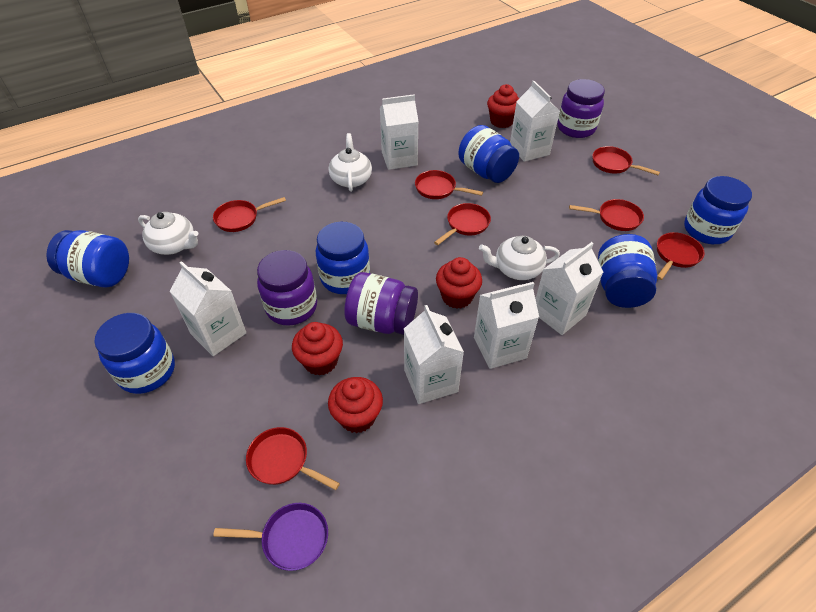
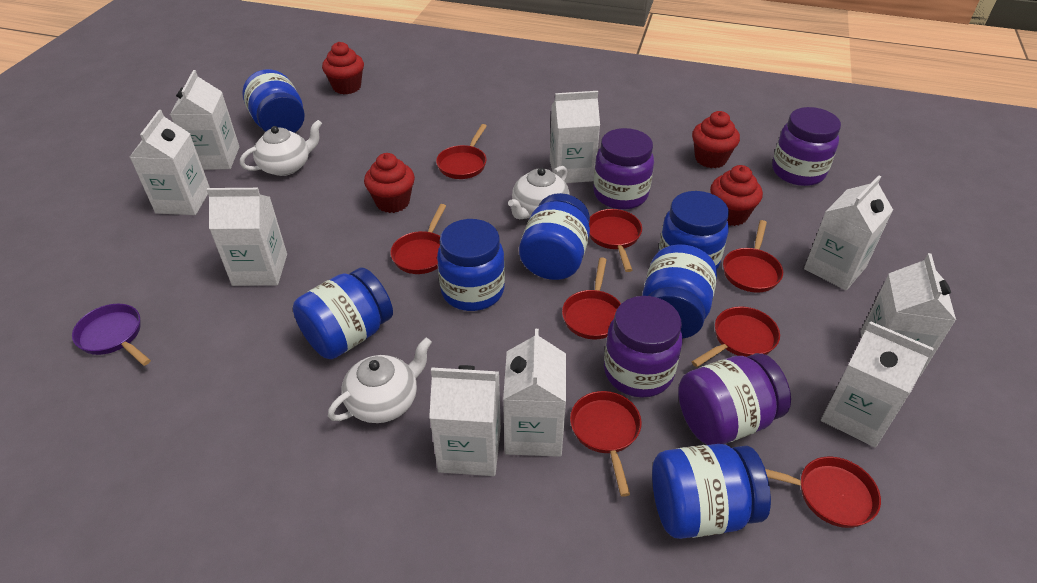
blue jar: [46,230,129,288] [94,313,175,394] [316,222,370,294] [458,125,519,183] [598,234,657,308] [684,176,752,244] = 6 -> [243,69,305,133] [293,267,393,359] [437,219,505,311] [519,193,590,280] [642,244,717,338] [652,444,771,539] [658,191,729,269] = 7
purple jar: [257,250,317,325] [344,272,418,335] [557,79,605,138] = 3 -> [593,128,654,210] [604,296,682,397] [678,353,791,445] [772,107,841,186] = 4
red pan: [213,197,286,232] [246,427,340,490] [415,170,483,199] [434,203,491,245] [569,199,644,231] [592,146,660,175] [657,232,705,280] = 7 -> [390,204,446,274] [436,124,487,179] [562,257,621,340] [570,391,642,497] [589,209,642,272] [692,307,780,367] [723,220,783,293] [765,457,881,528] = 8
white carton: [170,261,246,356] [380,94,419,170] [404,305,464,404] [474,282,539,369] [510,81,560,162] [536,242,603,335] = 6 -> [130,110,210,215] [170,70,239,170] [207,188,287,286] [429,365,501,476] [503,329,566,457] [550,91,600,183] [804,175,893,290] [821,321,934,447] [860,253,956,377] = 9

